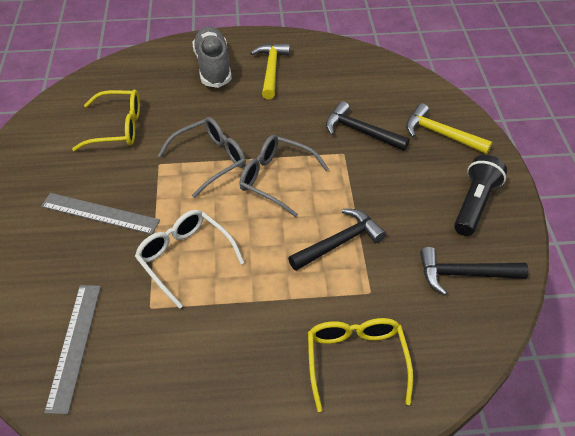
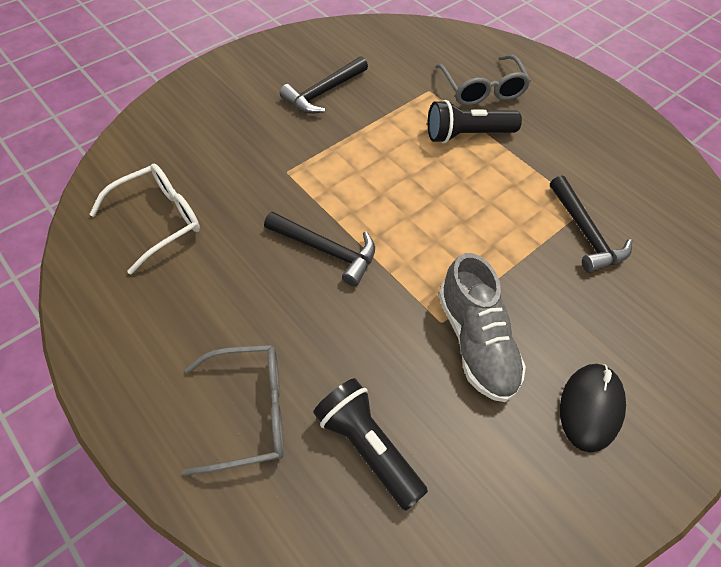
black flashlight: [454,155,507,236] = 1 -> [313,378,428,511] [428,100,522,143] = 2
black mouse: none = 0 -> [560,364,626,453] = 1
grey ruler: [41,193,160,234] [44,285,101,414] = 2 -> none = 0
yellow glasses: [72,90,140,151] [308,318,413,412] = 2 -> none = 0
yellow hammer: [250,44,290,99] [406,103,492,154] = 2 -> none = 0

